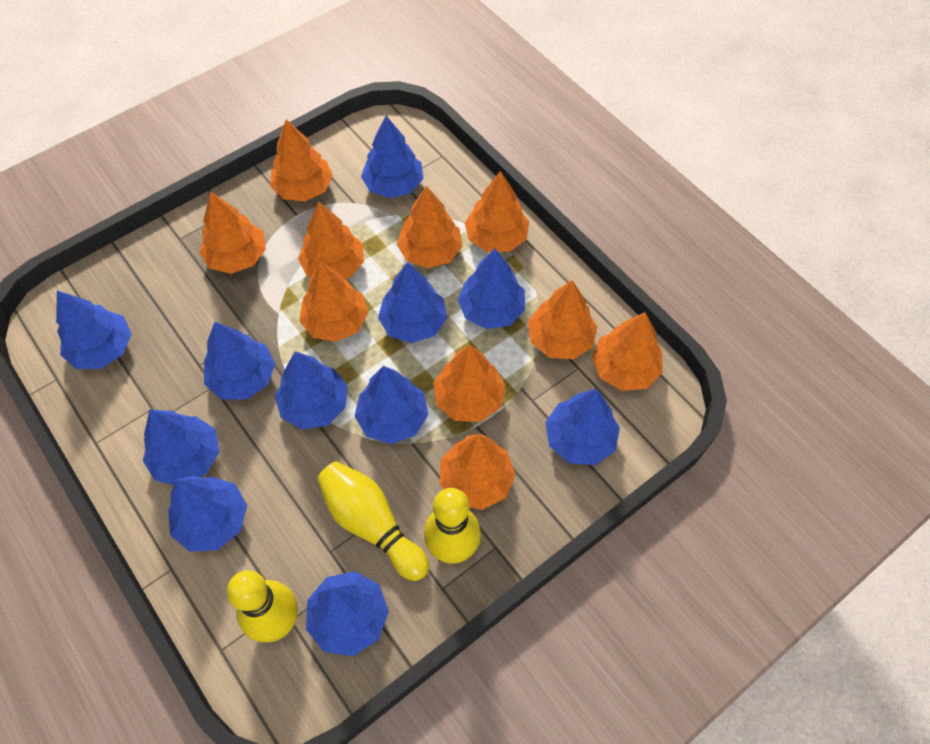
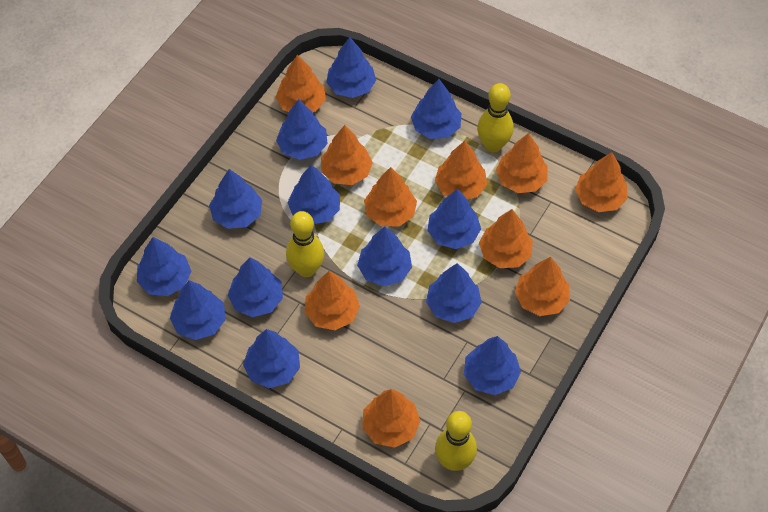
blue tree: [56,290,132,369] [143,410,219,485] [168,476,247,552] [204,322,275,400] [275,351,348,429] [306,571,389,656] [354,366,428,444] [361,116,424,198] [378,262,447,343] [457,249,525,329] [545,389,620,465] = 11 -> [137,237,191,296] [170,280,226,340] [209,169,262,229] [228,257,283,317] [243,329,300,388] [276,99,328,160] [287,164,340,224] [326,37,376,98] [357,226,412,286] [411,79,461,139] [426,263,482,323] [427,189,481,249] [464,336,521,395] = 13

